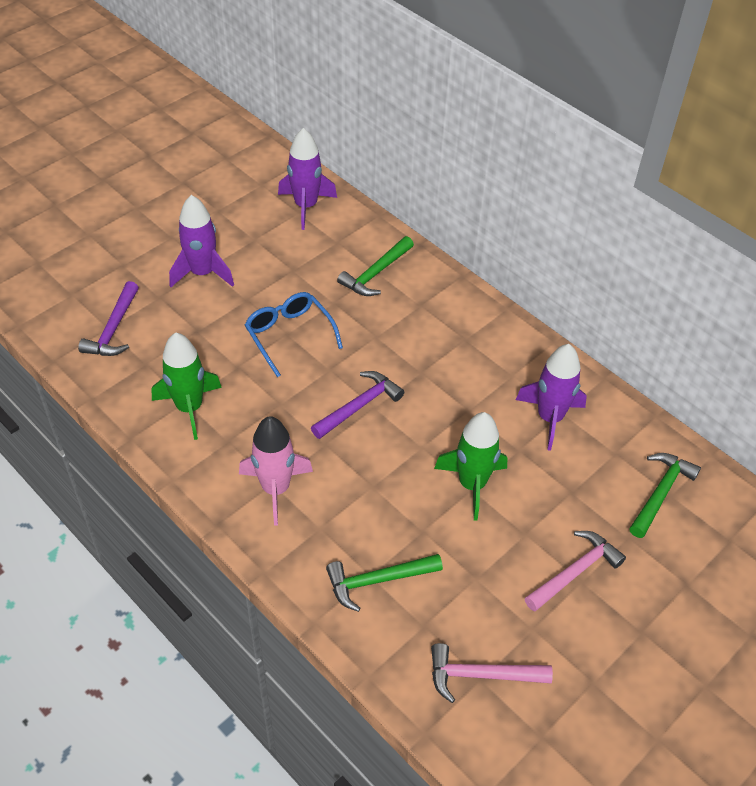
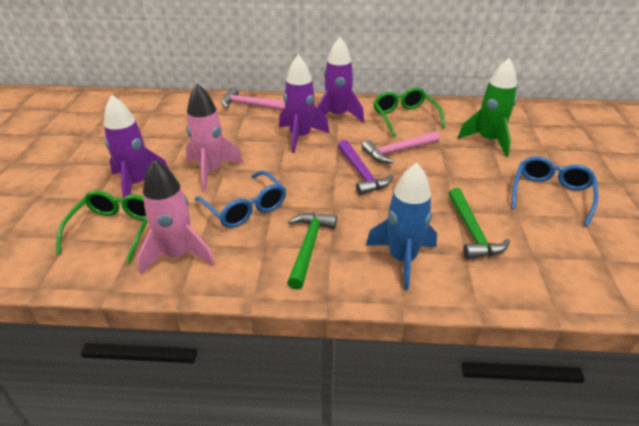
blue glasses: [245,292,343,377] = 1 -> [195,171,286,228] [511,156,598,227] = 2
blue rocket: none = 0 -> [366,163,437,290] = 1
green glasses: none = 0 -> [56,190,148,264] [373,88,445,137] = 2
green hammer: [326,554,443,612] [337,236,414,296] [629,453,701,538] = 3 -> [287,213,337,290] [449,188,510,259] = 2
green rocket: [151,333,222,440] [434,412,507,521] = 2 -> [458,58,517,157] = 1
pink rocket: [239,416,313,526] = 1 -> [137,159,215,275] [186,84,243,191] = 2
purple hammer: [78,281,139,356] [311,371,404,439] = 2 -> [338,140,393,195] = 1

